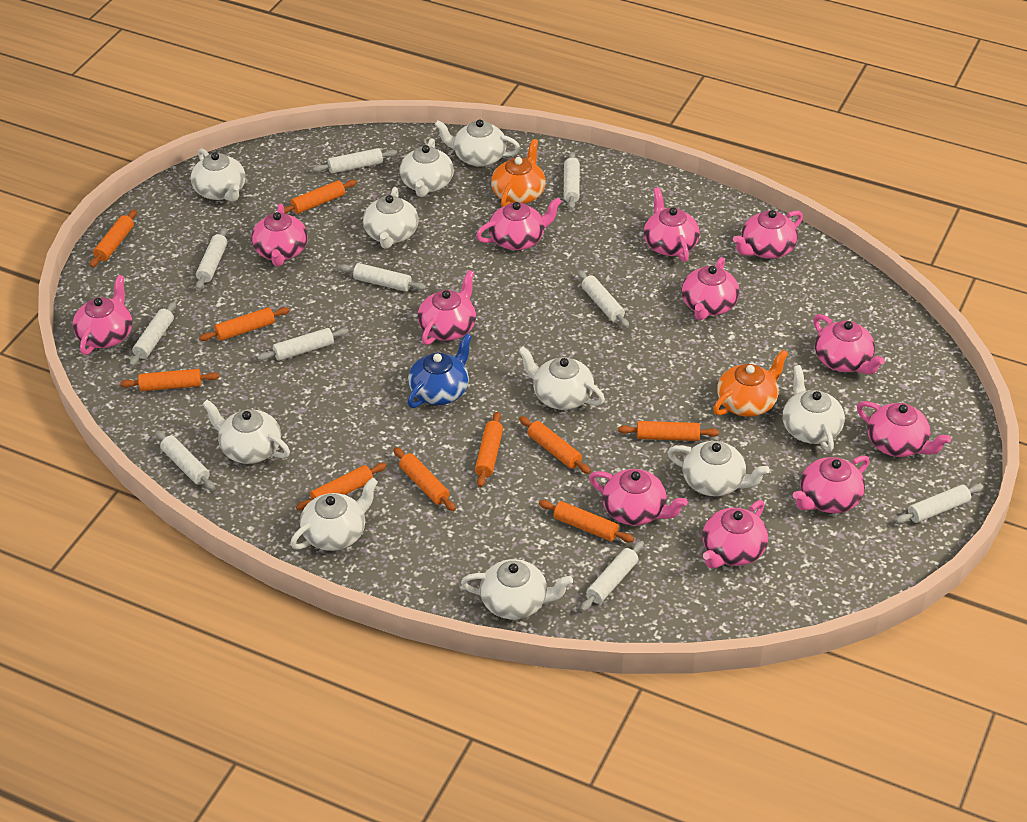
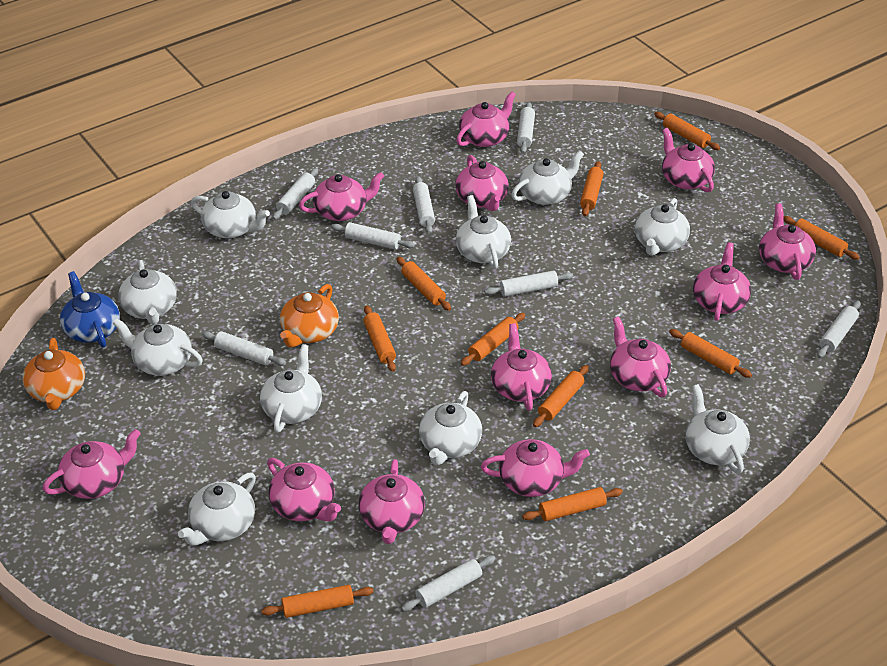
white rolling pin: [130,302,176,366] [155,430,215,490] [196,228,228,290] [257,328,349,361] [313,148,397,174] [339,263,426,292] [564,152,580,210] [578,270,629,328] [580,541,644,611] [895,484,983,524] = 10 -> [202,331,286,366] [273,168,318,220] [331,222,415,250] [401,555,496,611] [413,176,435,234] [485,271,573,297] [517,102,535,153] [817,301,861,358] = 8

